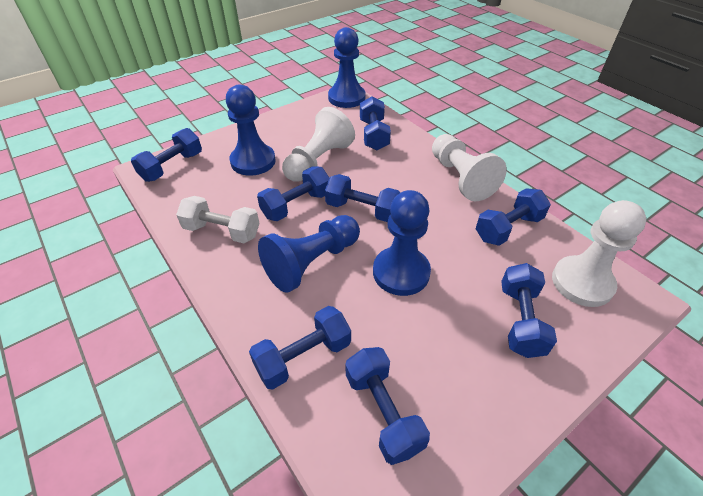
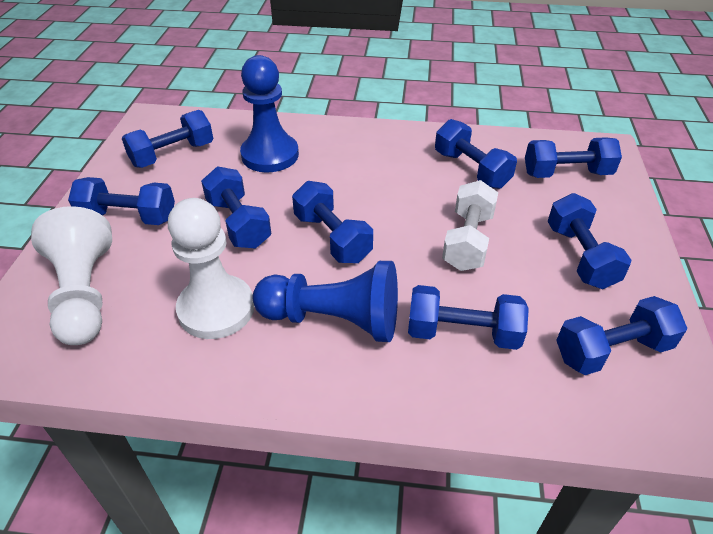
blue dumbbell: [131,128,202,182] [249,306,351,390] [257,167,329,221] [325,174,400,222] [345,347,430,465] [360,96,391,150] [476,188,551,246] [501,263,557,358] = 8 -> [68,177,175,225] [122,110,213,168] [201,166,272,249] [292,181,373,263] [408,285,529,350] [435,119,517,189] [525,137,622,178] [548,193,632,289] [556,296,687,375] = 9
blue pawn: [226,85,276,176] [258,215,360,293] [328,27,366,108] [373,190,431,296] = 4 -> [240,55,299,172] [253,261,398,342] = 2
white pawn: [282,107,355,182] [432,134,507,201] [552,200,646,307] = 3 -> [31,206,112,345] [168,198,254,339] = 2

